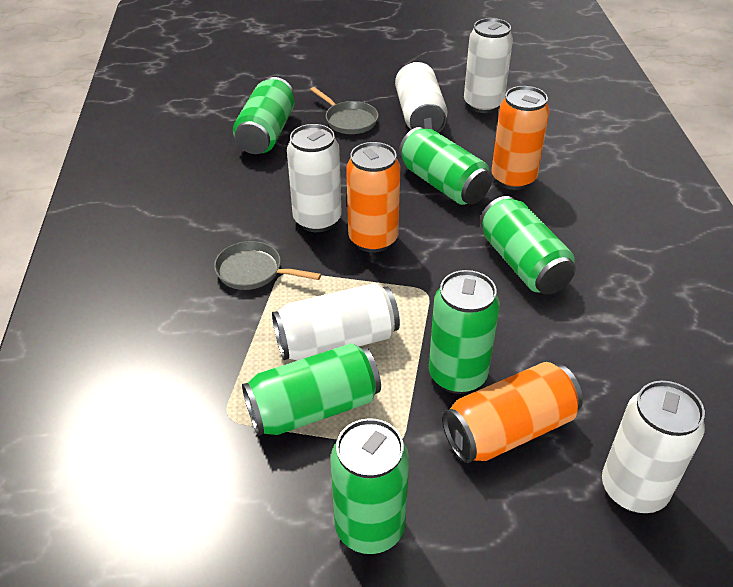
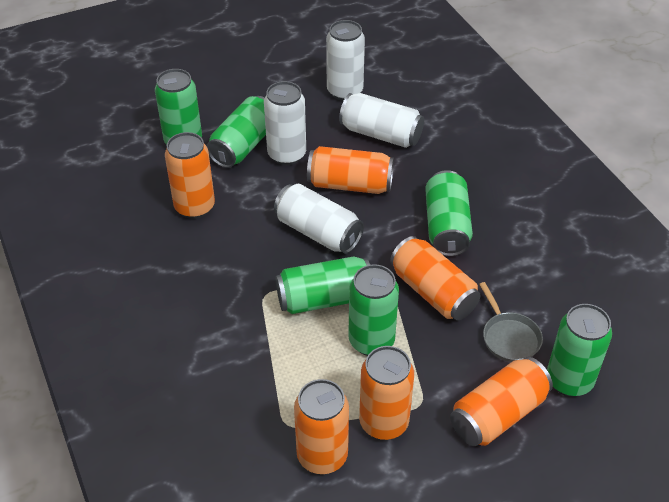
grey pan: [214,241,321,290] [310,87,378,134] = 2 -> [479,282,543,362] = 1
orange can: [346,142,400,253] [442,362,583,463] [491,86,550,190] = 3 -> [165,132,215,219] [294,379,349,474] [307,146,394,194] [359,346,414,440] [390,236,480,320] [450,357,553,446] = 6
white can: [272,283,400,361] [287,124,341,232] [395,62,447,133] [464,18,513,113] [602,381,705,513] = 5 -> [264,81,306,165] [274,184,364,254] [326,20,365,101] [339,93,424,148] = 4

